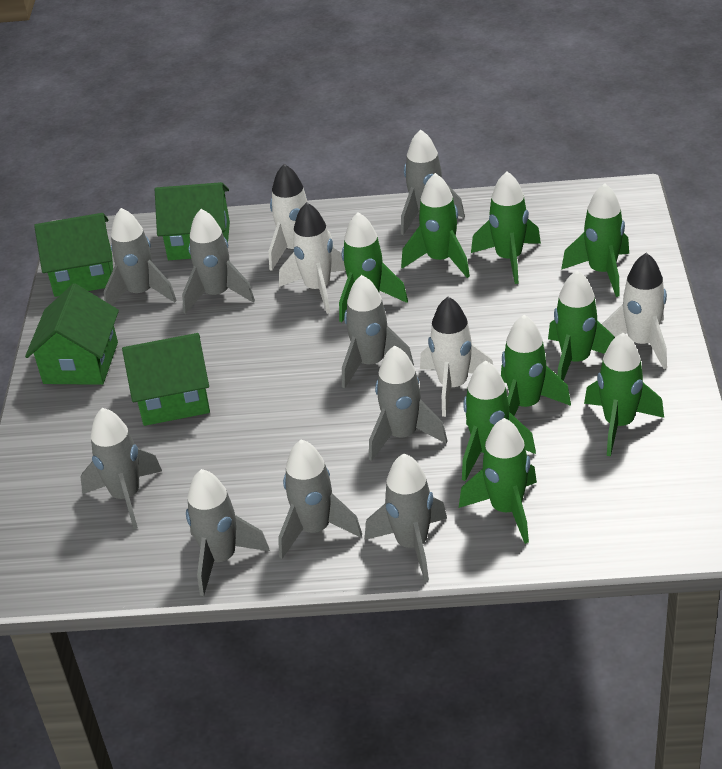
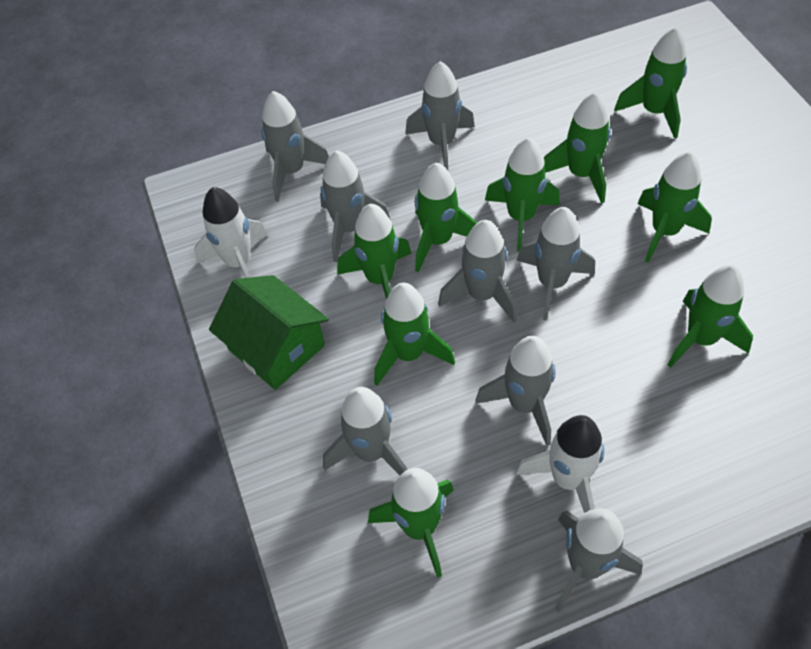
green house: [25,283,119,385] [34,213,113,297] [122,333,210,426] [155,182,230,260] = 4 -> [209,275,329,390] = 1
grey rocket: [80,408,162,529] [104,208,177,306] [182,209,255,314] [186,469,270,596] [278,439,362,559] [342,275,414,389] [365,454,447,581] [369,345,447,461] [401,129,465,235] = 9 -> [261,91,329,202] [320,150,391,262] [323,387,407,475] [405,61,475,170] [438,220,517,323] [475,336,555,446] [516,207,595,321] [555,508,643,612] = 8
white rocket: [269,164,334,271] [279,202,346,314] [420,297,493,417] [602,253,667,369] = 4 -> [194,187,268,278] [516,415,604,513] = 2

